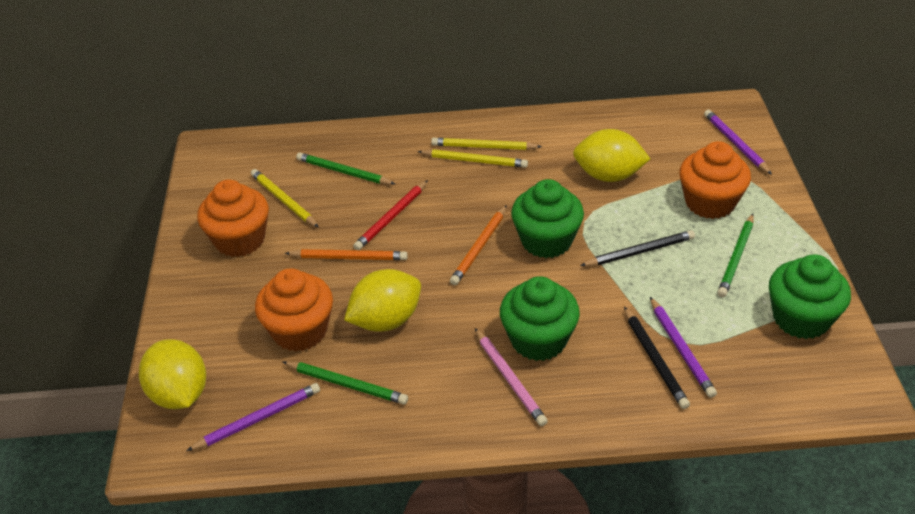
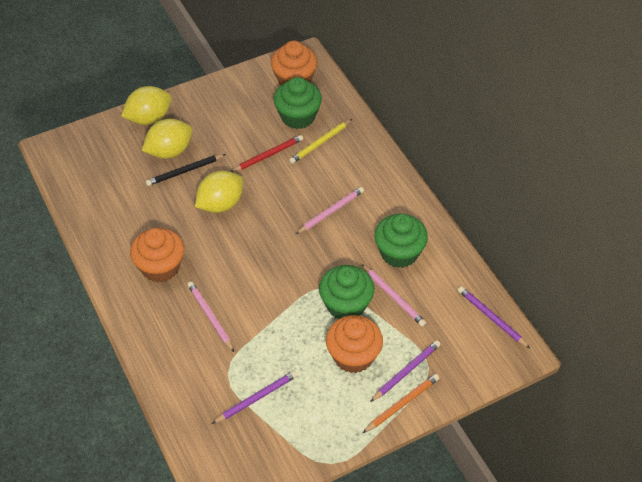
black pencil: [580,230,695,266] [624,307,690,409] = 2 -> [145,154,226,186] = 1
green pencil: [283,361,408,405] [296,152,395,185] [717,214,754,297] = 3 -> none = 0
orange pencil: [285,249,408,260] [450,205,507,285] = 2 -> [363,374,439,433] = 1
pink pencil: [475,328,548,426] = 1 -> [187,281,234,352] [296,187,364,234] [362,264,426,327] = 3
yellow pencil: [251,169,319,228] [417,149,528,168] [431,138,542,150] = 3 -> [289,119,352,164] = 1

